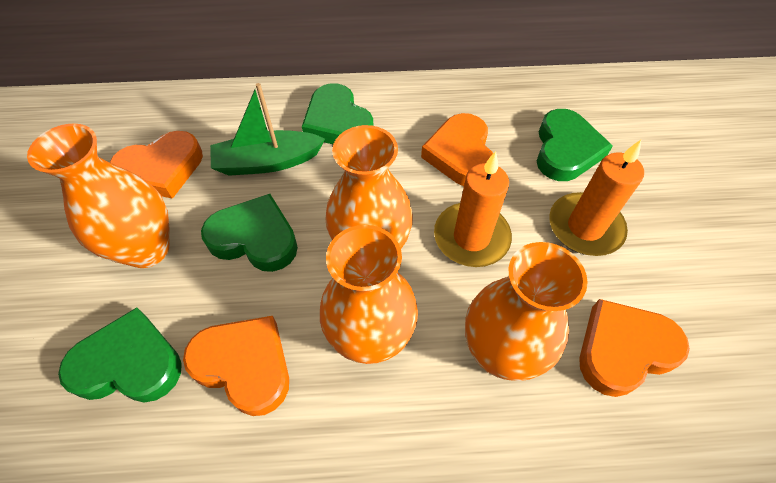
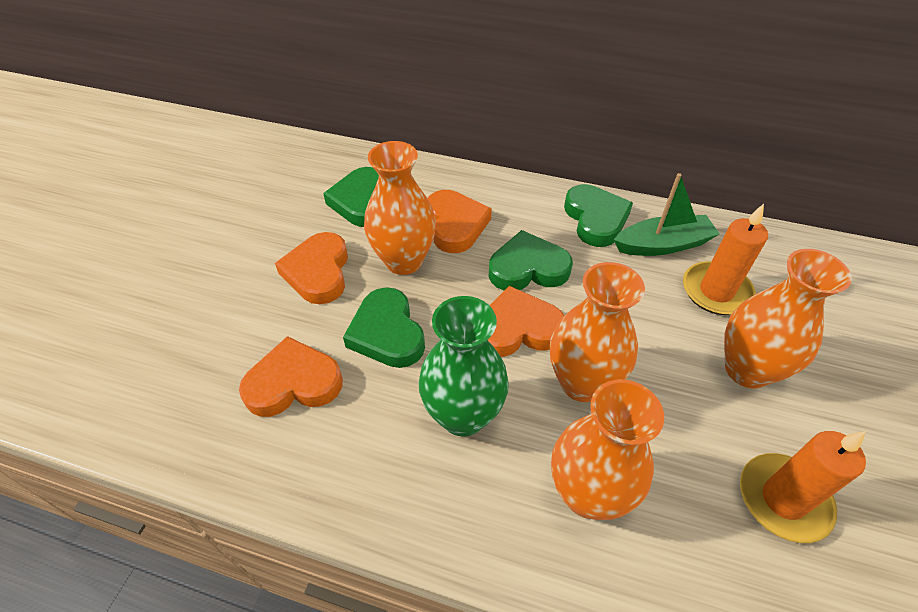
green vase: none = 0 -> [419,296,509,437] = 1

